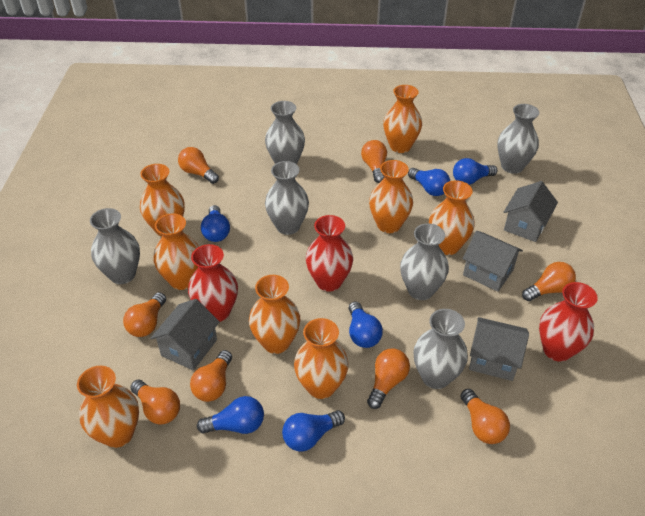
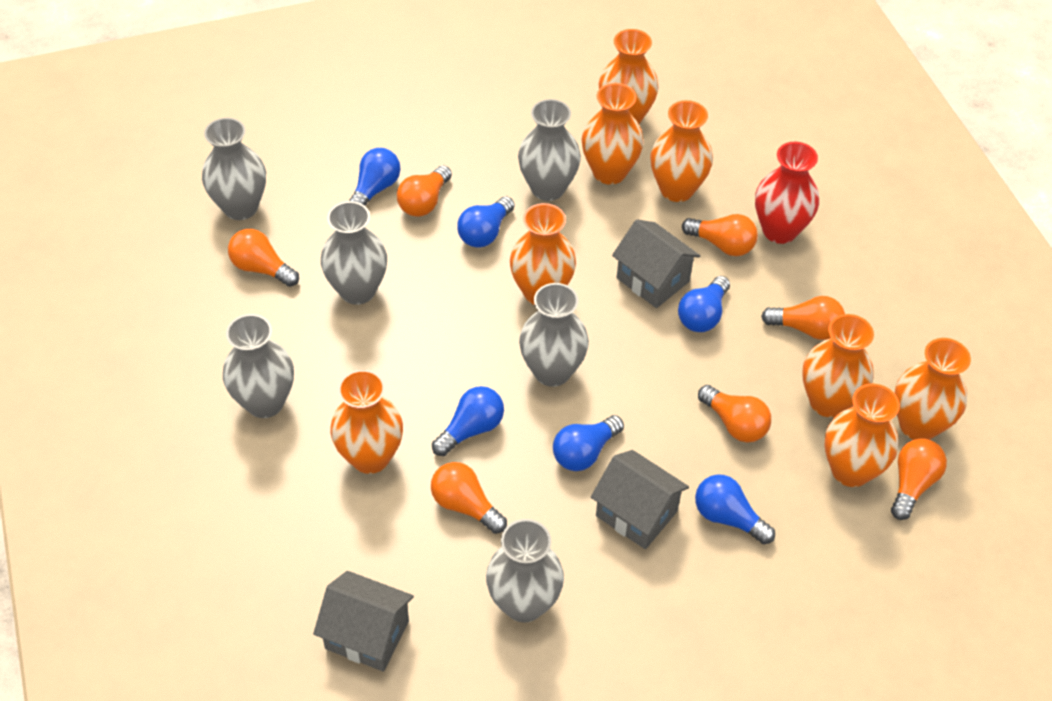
grey house: [150,299,220,371] [463,231,523,292] [469,317,529,381] [504,181,558,242] = 4 -> [313,571,414,672] [591,450,689,549] [612,219,700,308] = 3
orange light bulb: [123,292,166,337] [130,380,180,424] [178,147,219,184] [190,350,232,402] [361,140,387,183] [367,348,410,409] [460,389,510,444] [522,262,576,301] = 8 -> [228,229,299,287] [397,165,452,217] [431,462,507,534] [682,214,758,256] [698,385,771,442] [761,296,845,340] [891,438,947,520] = 7
red vase: [188,244,238,322] [306,215,353,292] [539,282,598,362] = 3 -> [755,142,819,244] = 1

